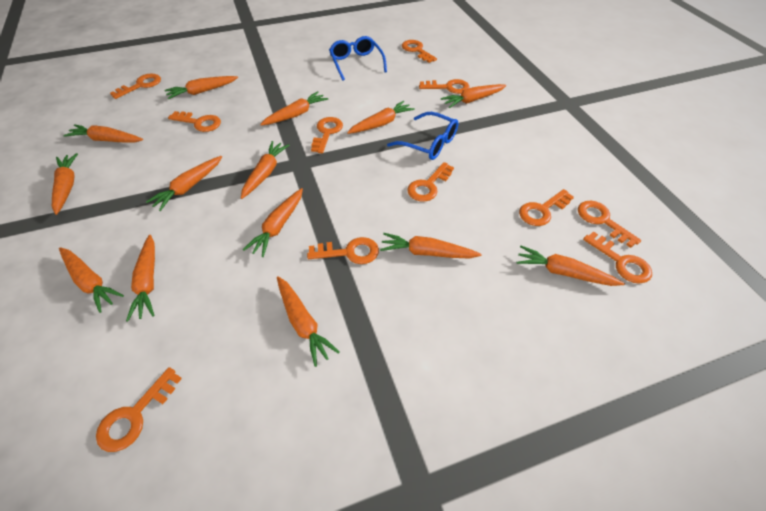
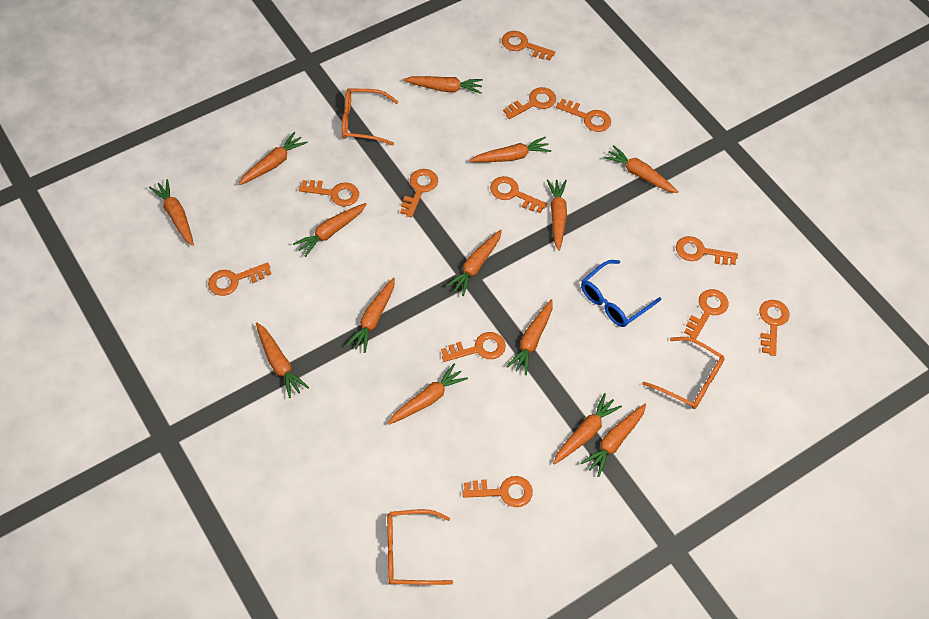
blue glasses: [329,36,387,81] [387,112,458,160] = 2 -> [581,260,661,327] = 1
orange glasses: none = 0 -> [342,88,398,146] [387,509,453,585] [642,337,725,409] = 3
orange key: [96,367,182,452] [110,73,161,99] [168,111,221,132] [307,237,379,264] [311,117,343,153] [402,40,437,63] [407,162,454,202] [419,79,470,94] [519,189,574,226] [578,201,641,248] [583,231,652,284] = 11 -> [208,262,271,296] [299,180,359,206] [400,169,438,218] [441,332,506,362] [463,476,533,507] [490,176,547,213] [502,31,555,61] [503,87,556,119] [556,99,611,132] [676,236,738,265] [684,289,729,340] [759,300,789,356] = 12

